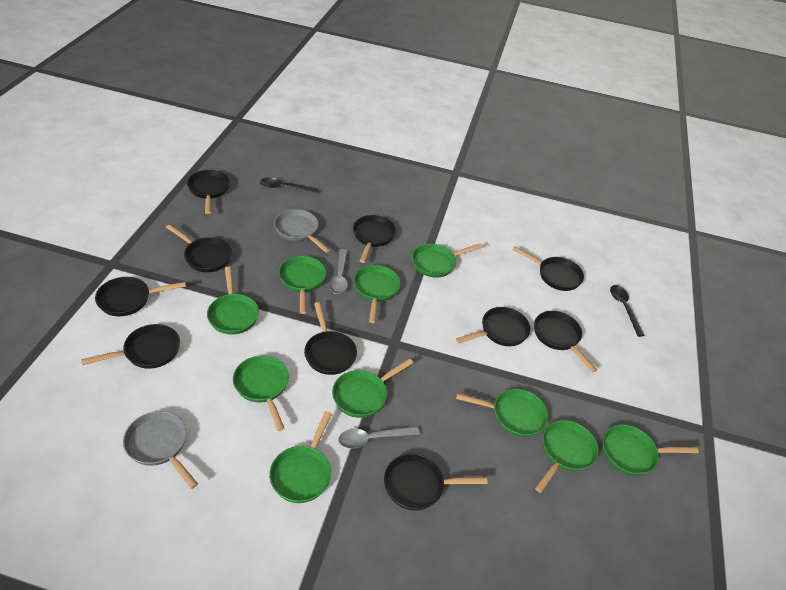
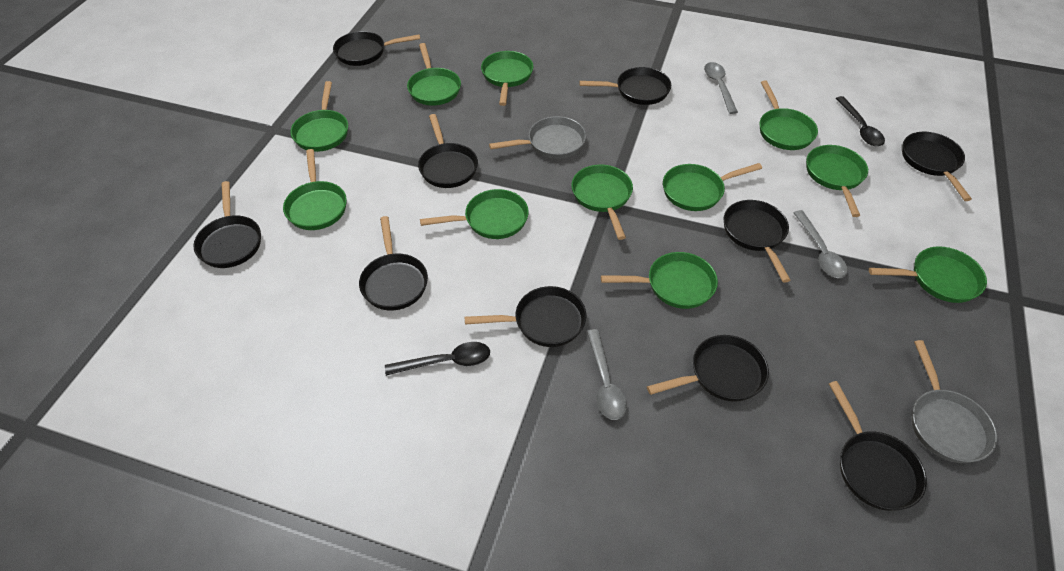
green pan: [207,267,259,335] [233,355,289,431] [269,411,332,503] [278,256,326,314] [332,358,413,418] [354,265,401,323] [412,243,483,278] [456,389,548,437] [535,420,599,493] [603,424,699,476] = 10 -> [283,149,347,230] [290,81,348,152] [407,43,461,106] [420,189,529,239] [481,51,533,106] [571,164,633,240] [601,252,718,309] [663,163,762,211] [759,80,818,150] [806,145,868,217] [869,246,987,303] = 11
grey spoon: [329,249,348,294] [339,426,419,448] = 2 -> [587,329,627,420] [704,62,738,114] [793,210,847,278] = 3

